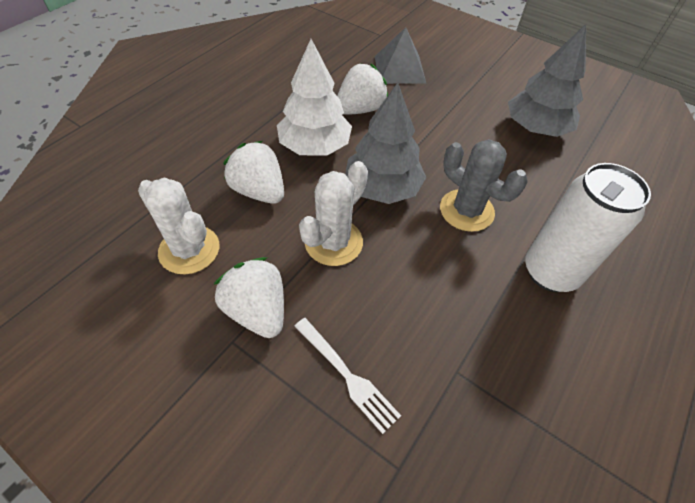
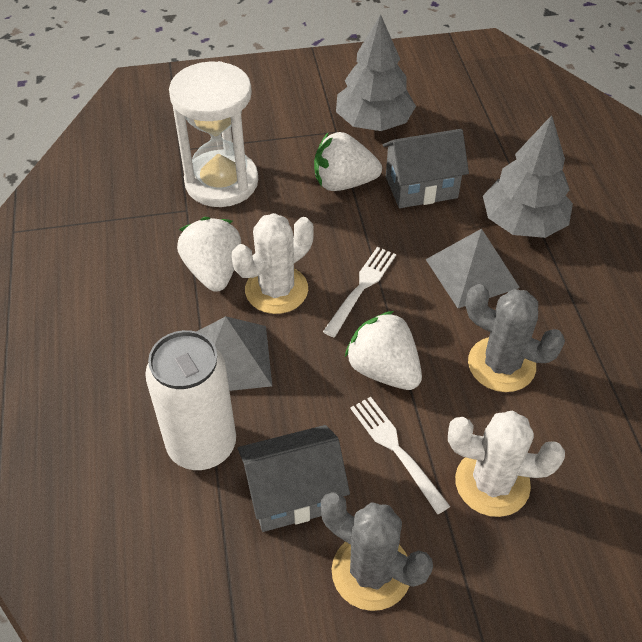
grey cactus: [440,139,528,232] = 1 -> [321,492,433,611] [466,284,565,392] = 2
grey house: none = 0 -> [238,425,350,532] [383,129,469,208] = 2
grey pyramid: [375,27,426,84] = 1 -> [196,316,272,391] [426,229,520,308] = 2
white fork: [295,318,401,434] = 1 -> [323,247,396,337] [350,397,450,514] = 2
white hourglass: none = 0 -> [169,61,258,207] = 1
white tree: [277,39,352,156] = 1 -> none = 0

